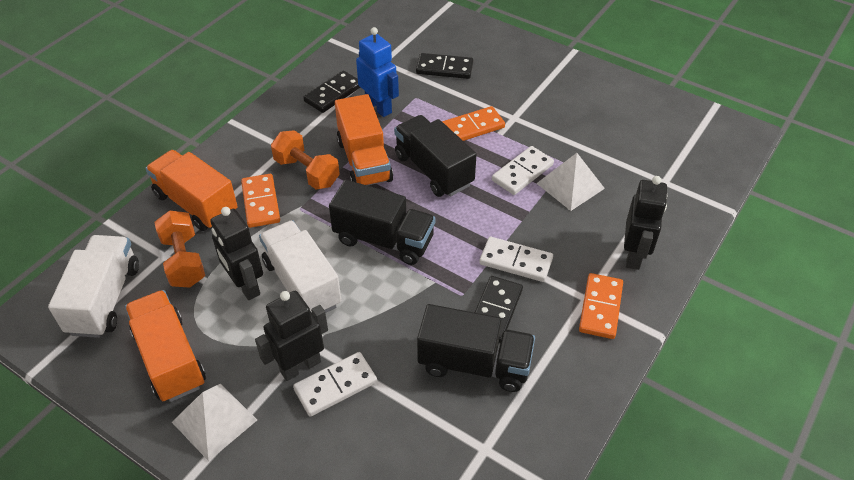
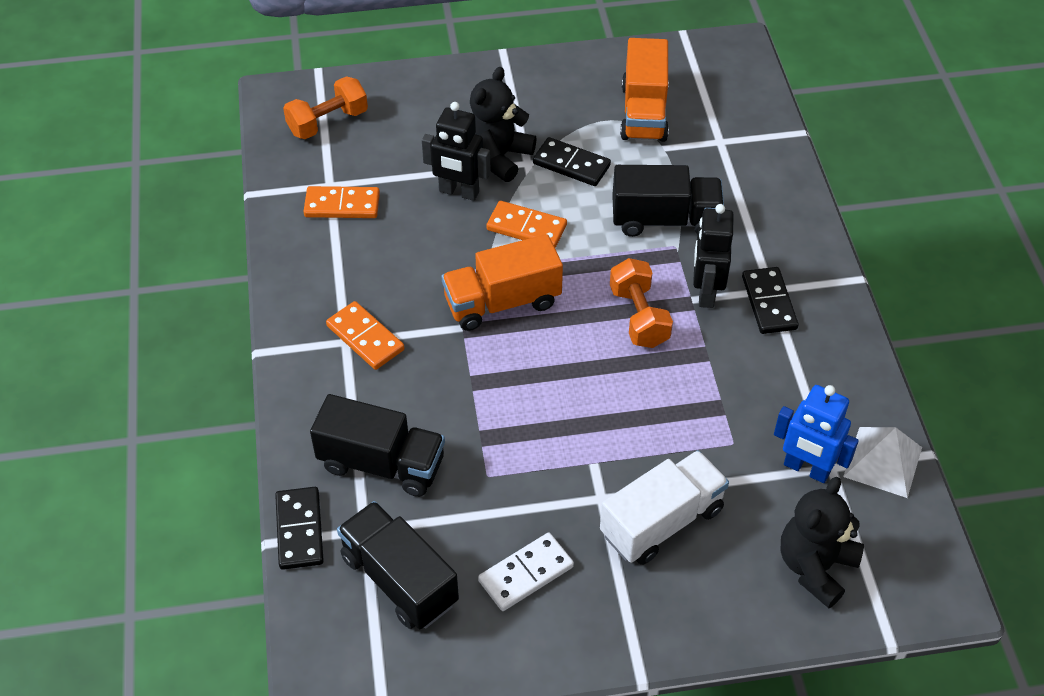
black robot: [210,207,263,300] [255,291,328,381] [624,176,667,270] = 3 -> [422,102,491,201] [693,204,734,308] = 2
black teddy bear: none = 0 -> [470,67,537,182] [780,477,864,608] = 2
orange truck: [125,290,206,402] [145,150,238,231] [335,94,393,186] = 3 -> [442,234,563,331] [620,38,669,142] = 2
white domino: [293,352,377,417] [479,237,553,282] [492,146,554,195] = 3 -> [478,533,574,611] = 1
white pyramid: [172,384,257,461] [536,153,605,211] = 2 -> [843,427,922,498] = 1
white truck: [48,235,139,338] [259,220,341,313] = 2 -> [600,450,729,565] = 1

